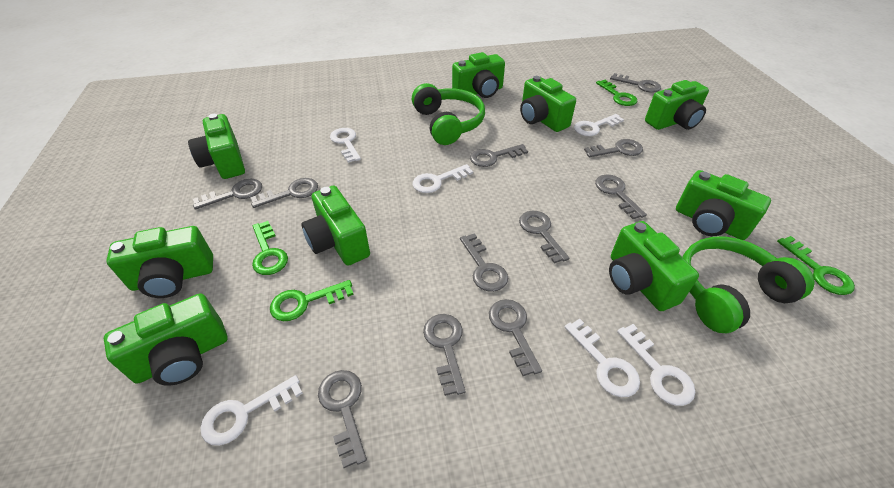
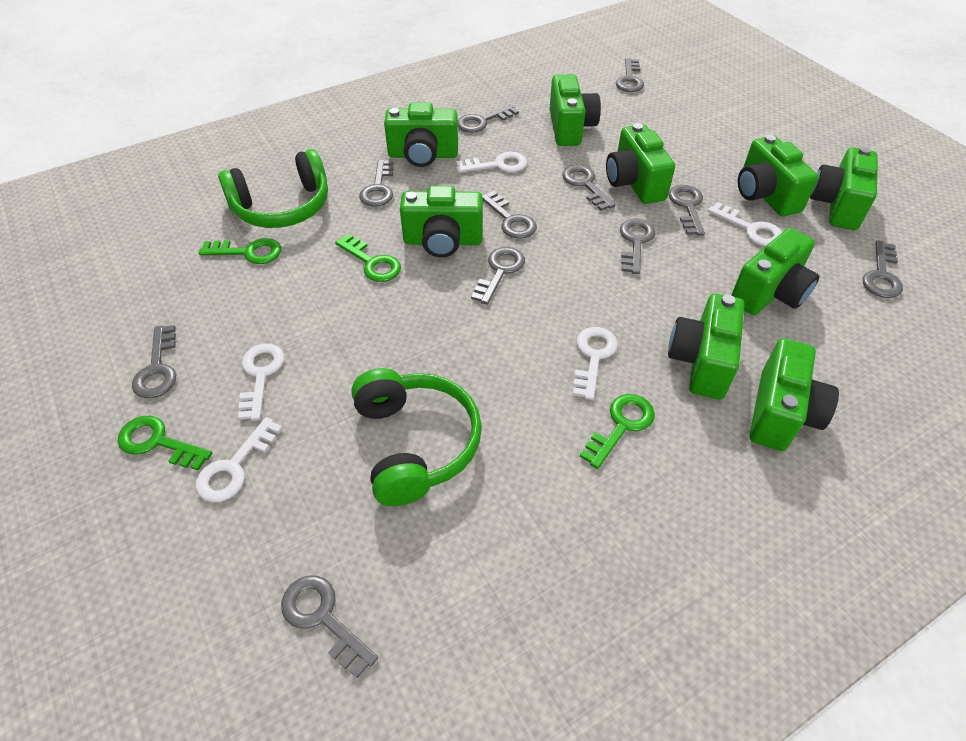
white key: [200,375,303,446] [330,128,361,163] [413,164,473,193] [564,319,640,397] [574,114,624,136] [617,324,695,406] = 6 -> [196,417,283,502] [238,343,284,420] [456,152,527,173] [573,327,618,400] [708,202,782,246] = 5

